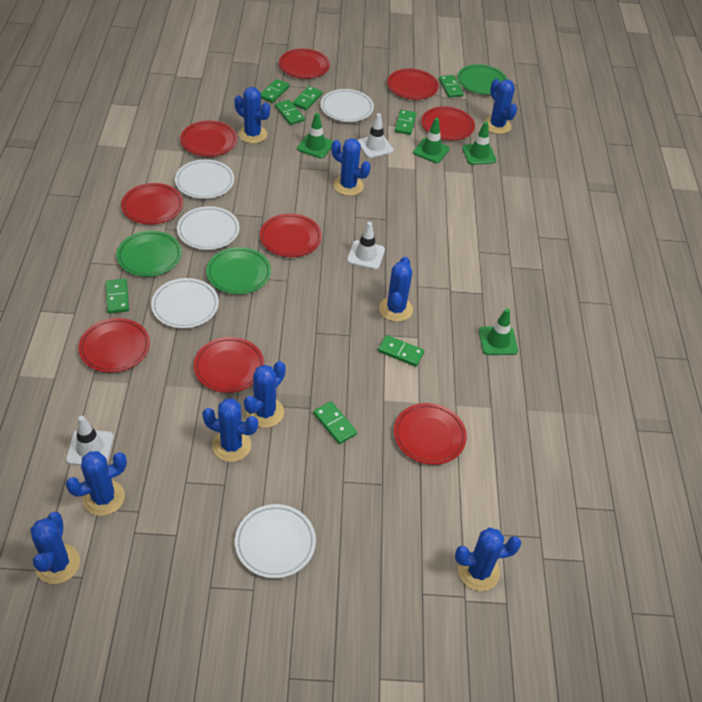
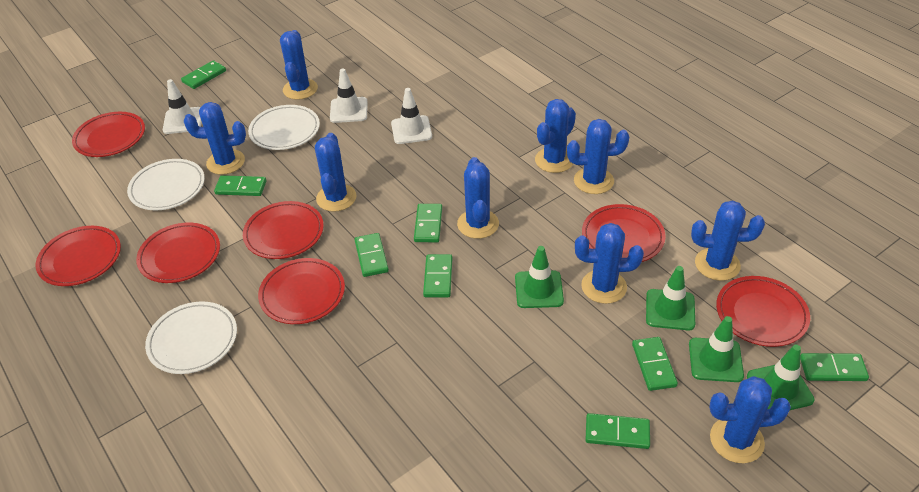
green plate: [116,231,182,277] [206,247,271,294] [457,64,508,95] = 3 -> none = 0
red plate: [78,318,150,373] [121,183,183,225] [180,121,237,157] [194,337,264,393] [260,214,322,257] [279,49,330,79] [387,69,439,100] [394,403,467,465] [421,106,475,140] = 9 -> [36,226,121,286] [72,112,145,157] [136,223,220,283] [243,201,324,259] [258,258,345,324] [582,204,666,262] [716,276,810,347] = 7
white plate: [151,278,219,328] [175,159,234,199] [177,206,239,250] [235,504,316,578] [321,89,374,122] = 5 -> [127,159,205,210] [145,301,237,374] [248,105,320,150] = 3

